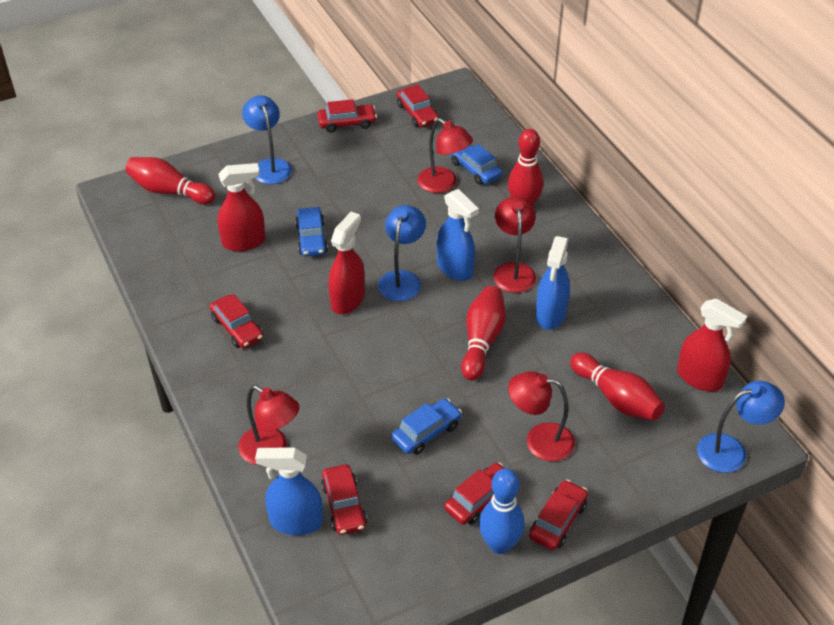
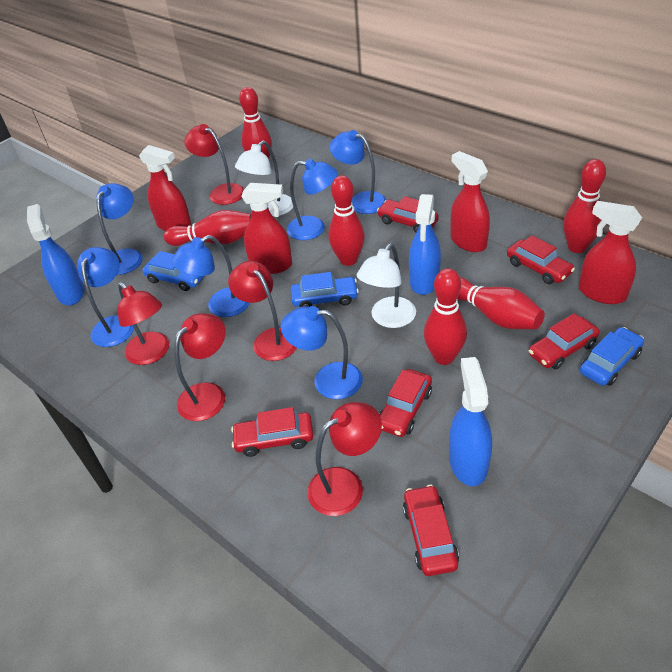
blue bowling pin: [479,468,525,554] = 1 -> none = 0
blue lamp: [242,95,292,184] [378,205,426,301] [697,381,785,473] = 3 -> [77,247,134,347] [96,183,143,275] [171,235,250,317] [281,306,363,399] [287,159,338,240] [330,130,386,214] = 6
red bowling pin: [125,157,215,205] [461,286,506,380] [508,129,543,207] [570,352,665,421] = 4 -> [164,210,252,246] [239,87,272,159] [328,175,365,266] [424,268,467,365] [457,277,545,329] [563,159,606,253] = 6
red lamp: [238,385,299,465] [417,118,473,193] [494,197,536,293] [508,371,575,462] = 4 -> [118,282,169,365] [174,313,226,421] [184,124,244,205] [228,261,297,361] [307,402,382,516] = 5
red spray bottle: [218,163,265,251] [328,212,365,314] [677,298,747,391] = 3 -> [139,145,191,231] [242,183,292,274] [450,151,490,252] [579,201,642,304] = 4
white lamp: none = 0 -> [235,141,293,216] [357,244,416,328] = 2

